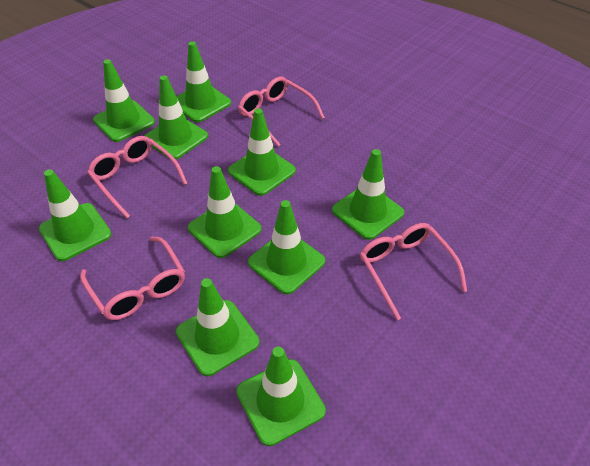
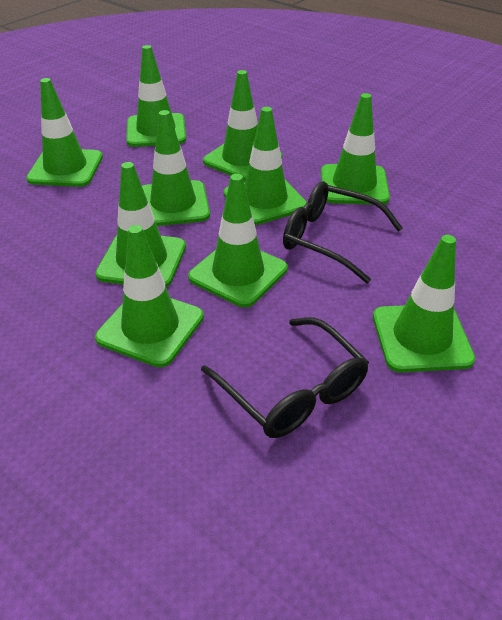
black glasses: none = 0 -> [201,317,369,438] [283,181,403,283] = 2
pink glasses: [80,236,185,320] [87,136,188,218] [238,77,325,146] [360,223,467,320] = 4 -> none = 0

